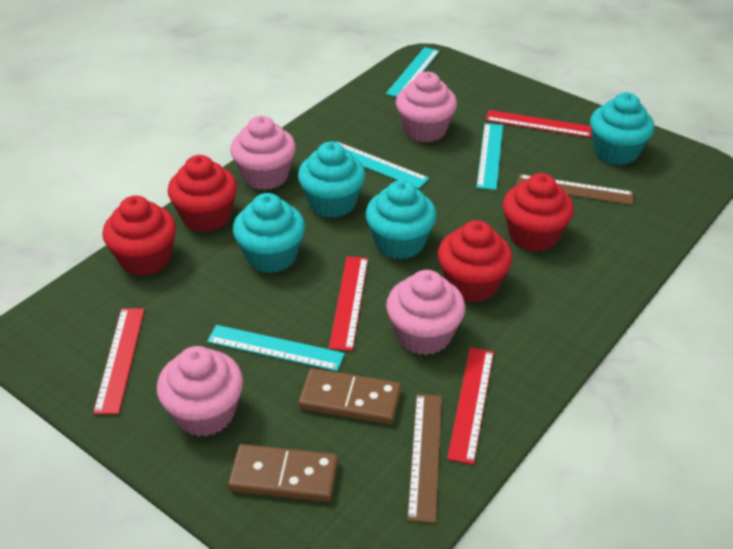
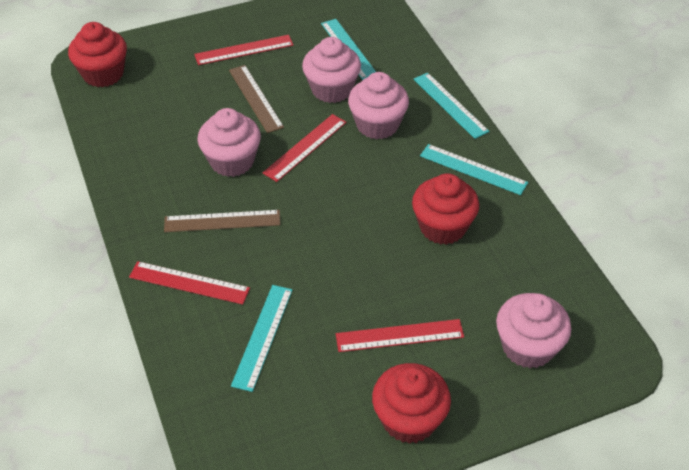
brown domino: [228,444,338,502] [299,368,401,424] = 2 -> none = 0
red cupcake: [102,195,176,276] [168,155,237,232] [438,220,512,302] [503,173,574,252] = 4 -> [68,22,127,87] [372,363,451,444] [412,173,479,245] = 3
turquoise cupcake: [233,193,305,273] [298,142,365,218] [365,180,437,259] [590,93,654,165] = 4 -> none = 0

